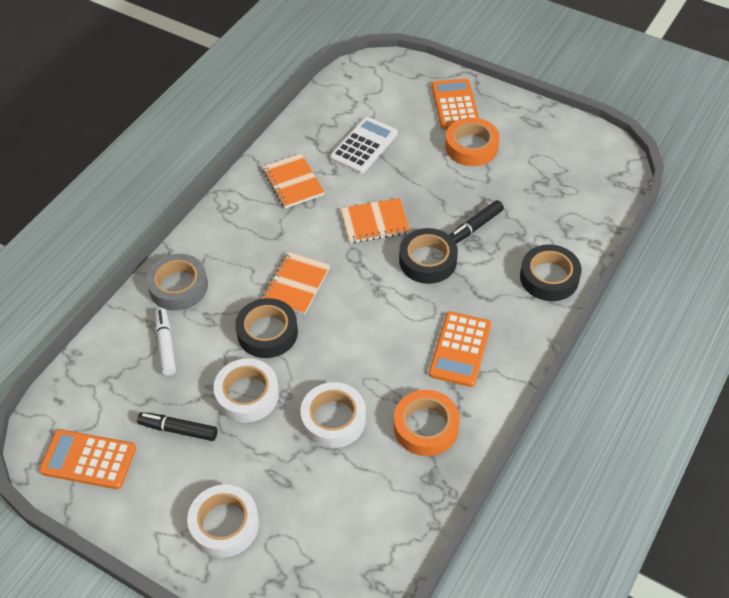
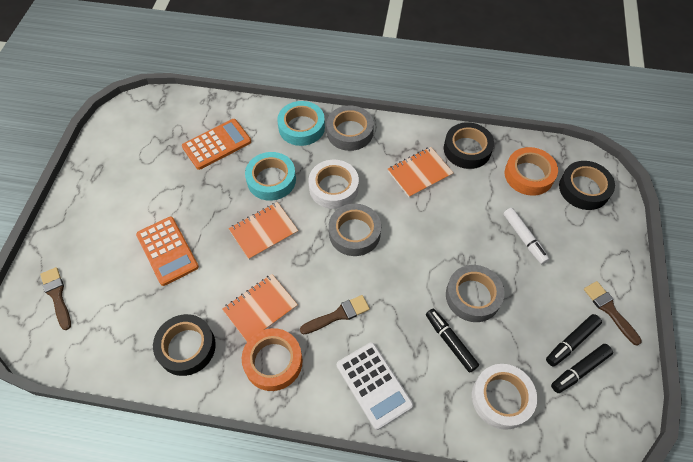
black marker: [137,412,218,441] [450,200,504,244] = 2 -> [426,309,479,373] [546,314,602,367] [551,344,613,393] = 3
brown brush: none = 0 -> [40,267,71,330] [300,295,370,334] [584,281,642,346] = 3
grey tape: [146,254,208,311] = 1 -> [327,106,374,151] [329,204,381,256] [446,265,505,322] = 3
orange calculator: [39,429,136,489] [429,311,491,387] [431,79,479,130] = 3 -> [136,217,199,286] [182,119,251,170] = 2
turquoise tape: none = 0 -> [245,152,296,201] [277,101,325,146] = 2
white tape: [187,485,259,557] [213,358,279,423] [300,382,366,448] = 3 -> [308,160,359,209] [472,364,537,430] = 2

